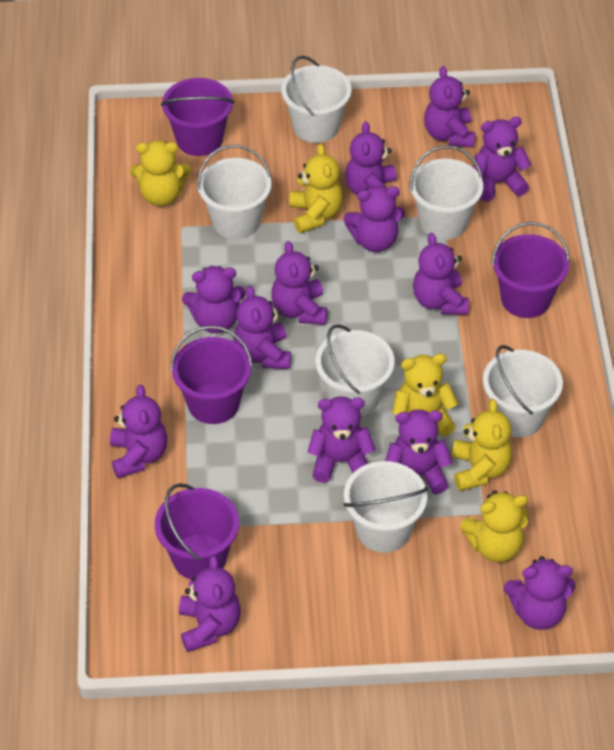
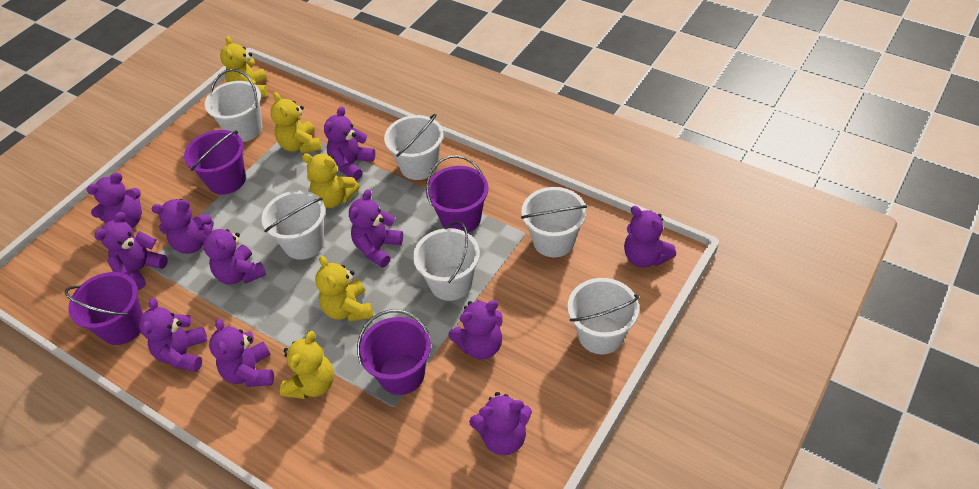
purple teddy bear: [110,385,167,478] [179,555,241,652] [182,266,246,333] [234,286,291,369] [271,241,327,325] [308,396,376,483] [344,186,405,252] [345,121,396,201] [385,409,453,494] [413,233,469,315] [424,66,475,148] [473,117,531,202] [504,556,575,630] = 13 -> [87,173,142,228] [94,212,168,290] [139,298,207,372] [152,199,214,254] [203,224,266,285] [209,318,274,387] [324,106,375,181] [349,189,403,268] [448,300,502,359] [469,392,532,455] [624,206,676,267] = 11

